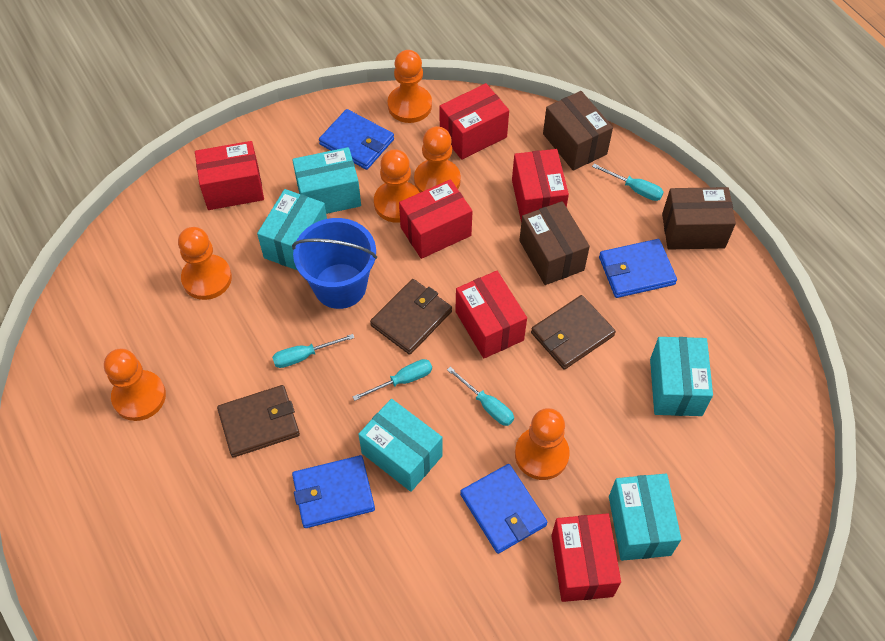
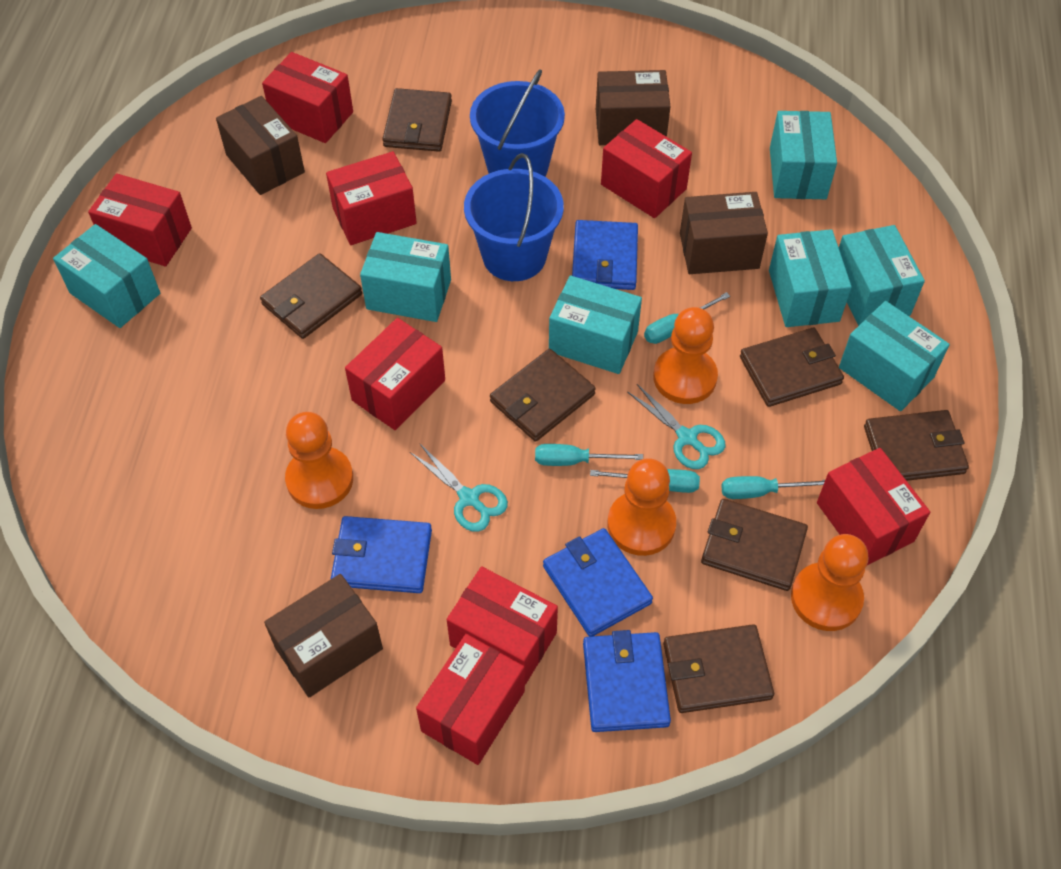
blue bucket: [292,218,377,309] = 1 -> [464,153,564,281] [470,69,565,176] = 2
brown box: [519,201,590,285] [543,91,613,171] [662,187,736,250] = 3 -> [216,96,305,195] [264,574,383,697] [596,70,671,145] [680,192,768,274] = 4
brown wallet: [217,385,300,458] [370,279,452,355] [531,295,616,370] = 3 -> [260,253,362,339] [382,88,452,152] [490,349,596,442] [663,624,774,713] [701,499,808,591] [740,328,844,407] [864,410,969,481] = 7
orange pawn: [104,348,166,421] [178,227,232,300] [374,149,420,223] [387,50,432,123] [414,126,461,192] [515,408,570,480] = 6 -> [285,412,353,509] [608,458,676,556] [653,307,718,404] [791,534,868,631] = 4
red box: [195,141,264,210] [399,179,473,259] [440,83,509,160] [455,271,527,359] [512,149,569,222] [551,513,621,602] = 6 -> [88,173,192,266] [262,52,353,143] [326,151,417,245] [345,318,445,430] [416,634,525,765] [447,566,558,685] [601,119,692,218] [817,448,930,565] = 8
turquoise box: [257,189,327,270] [292,147,361,214] [358,399,442,492] [609,474,682,561] [650,337,713,416] = 5 -> [53,224,160,328] [360,232,451,322] [549,275,642,374] [769,229,852,327] [770,111,837,199] [839,225,925,326] [839,301,950,411] = 7
turquoise scissors: none = 0 -> [410,443,508,532] [628,384,725,469] = 2

